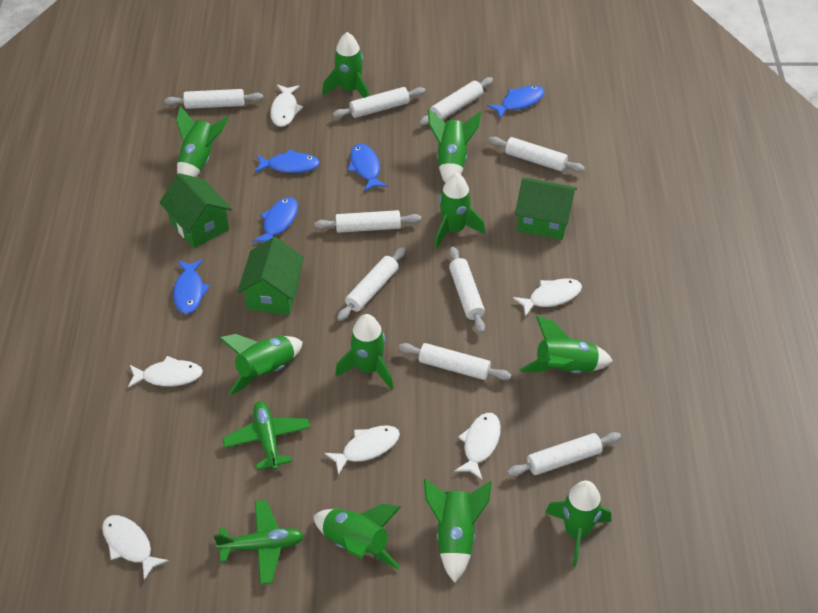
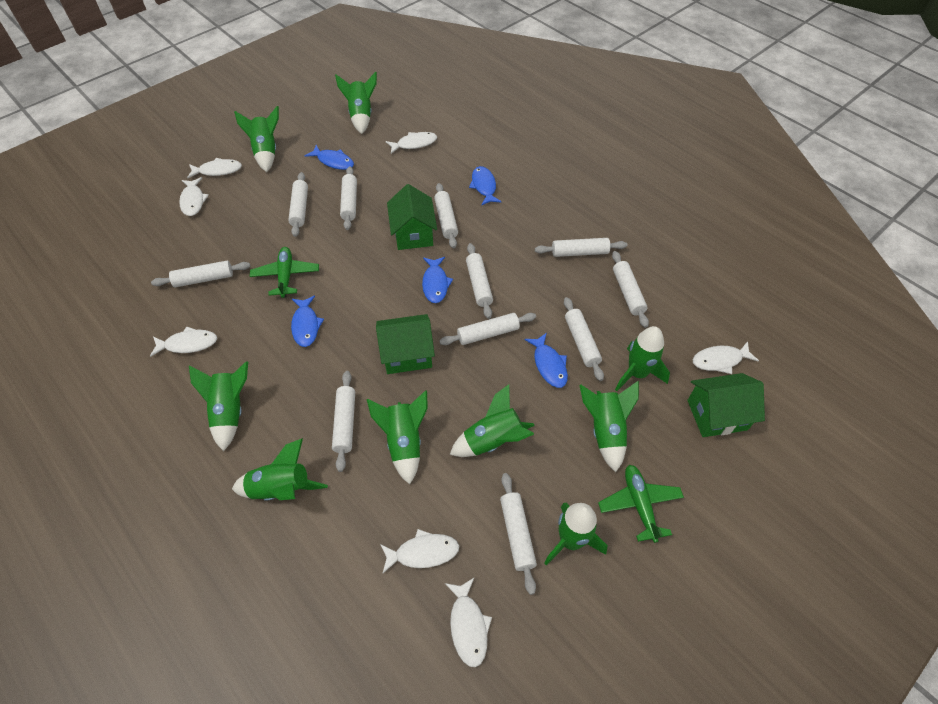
green rocket: [176,106,228,177] [219,334,303,395] [313,503,401,569] [322,32,369,98] [335,314,393,390] [424,479,492,583] [428,109,481,183] [434,173,485,249] [520,316,613,374] [545,480,611,567] = 10 -> [189,361,248,451] [232,438,328,501] [234,106,279,172] [335,72,377,134] [367,390,428,485] [450,384,535,457] [544,502,608,565] [579,381,639,472] [615,326,670,391] = 9
white fish: [102,515,169,580] [128,356,203,388] [270,84,303,127] [324,425,400,475] [455,413,501,479] [513,278,582,317] = 6 -> [150,326,217,357] [179,177,209,216] [187,158,242,178] [380,529,459,573] [386,132,437,154] [445,578,492,667] [692,341,759,374] = 7
white rolling pin: [165,89,263,109] [315,210,421,233] [333,87,425,118] [337,247,406,321] [399,343,511,380] [419,77,493,125] [449,247,485,333] [489,137,585,172] [507,432,621,476] = 9 -> [151,261,250,287] [288,172,308,237] [332,371,355,472] [340,167,357,230] [434,183,458,248] [440,313,536,345] [466,243,493,319] [500,473,537,595] [535,238,627,257] [564,297,604,381] [612,251,649,328] = 11

